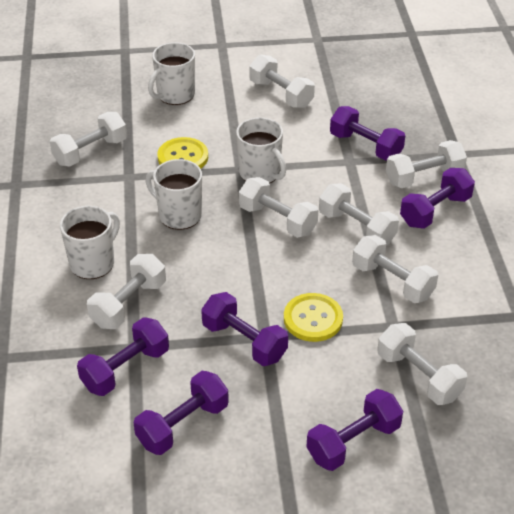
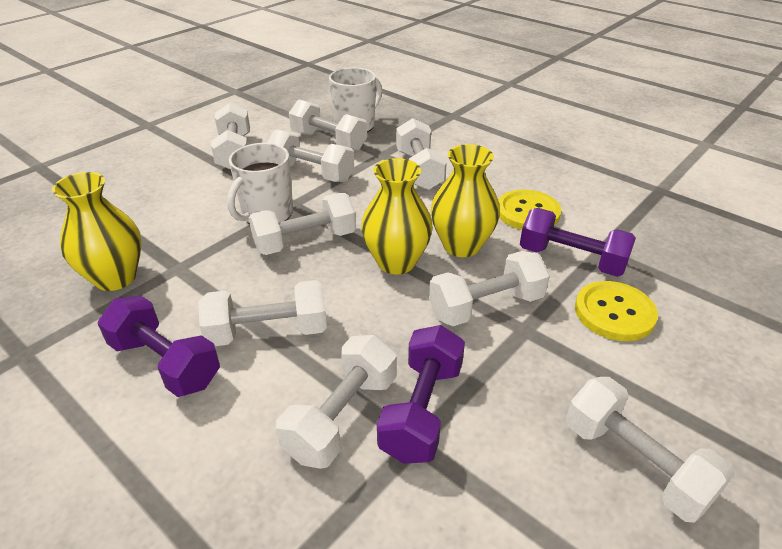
purple dumbbell: [77,317,169,396] [134,371,229,455] [201,292,288,366] [307,389,403,471] [330,106,405,161] [400,168,475,229] = 6 -> [97,296,220,397] [377,325,465,464] [520,208,636,277] = 3
white dumbbell: [50,112,127,167] [87,254,166,329] [239,177,318,238] [249,55,315,108] [319,183,399,245] [352,235,438,303] [377,323,467,405] [386,140,467,188] = 8 -> [198,280,327,346] [211,103,250,170] [248,193,356,255] [267,129,354,182] [276,335,397,469] [289,100,367,151] [396,118,447,190] [429,251,550,326] [566,377,735,523] = 9
white mug: [60,206,120,279] [146,159,202,230] [148,42,195,105] [236,117,286,183] = 4 -> [227,143,293,224] [329,67,382,132] = 2
yellow vase: none = 0 -> [52,172,141,291] [361,158,433,274] [431,144,500,257] = 3

